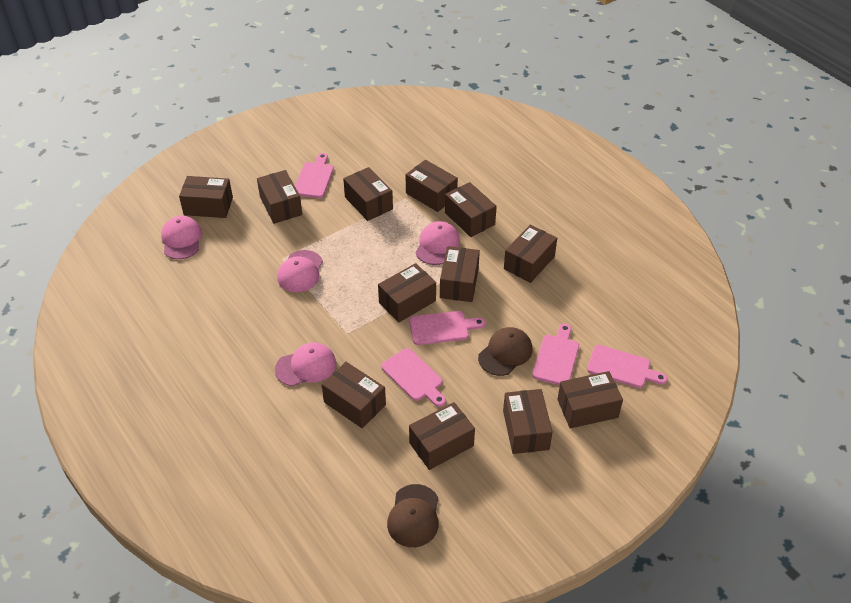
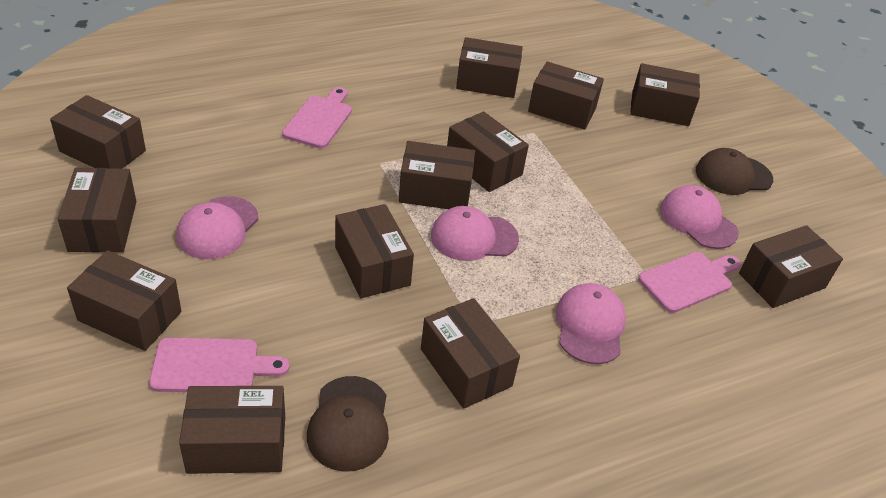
pink cutting board: [295,153,334,198] [381,348,446,407] [409,311,485,345] [532,323,579,385] [587,345,667,388] = 5 -> [149,338,289,392] [282,87,352,148] [638,252,740,313] = 3

